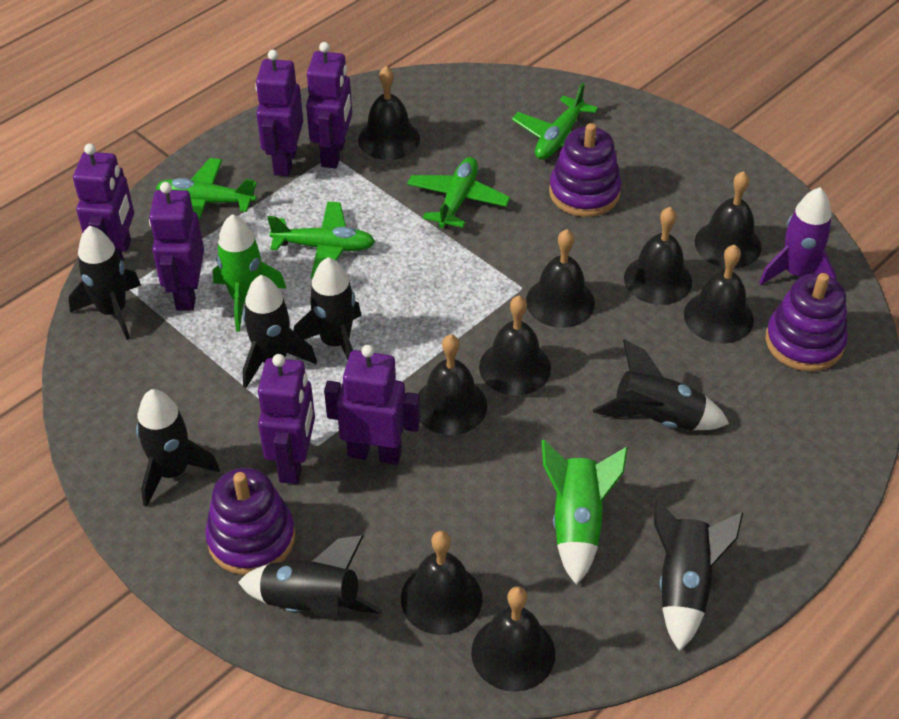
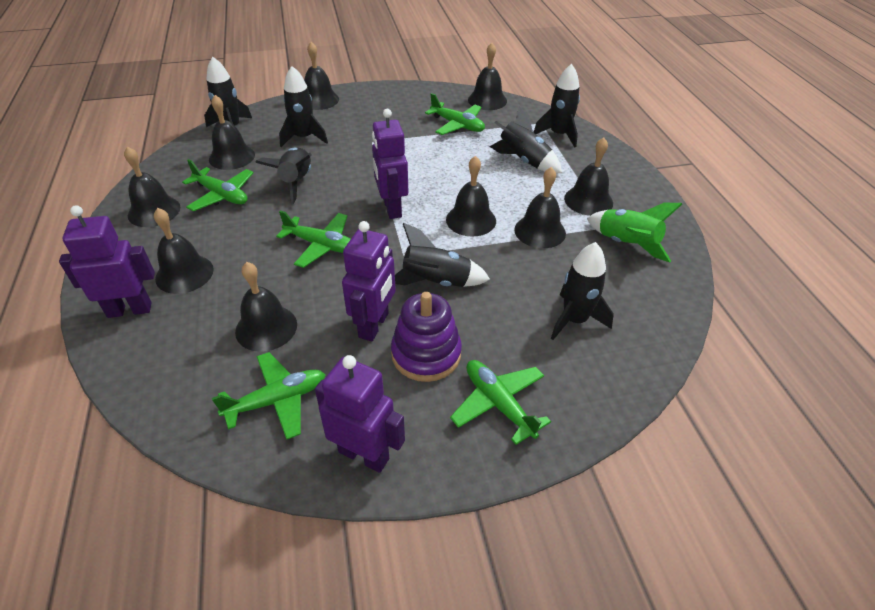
green plane: [156,158,257,220] [267,202,375,278] [407,157,510,229] [512,83,598,160] = 4 -> [182,159,253,211] [212,352,326,440] [276,211,351,268] [425,93,485,135] [450,360,551,445] = 5
green rocket: [213,214,287,332] [542,440,628,585] = 2 -> [587,202,682,262] = 1
purple robot: [73,144,134,262] [149,182,204,311] [255,50,303,176] [258,354,315,484] [306,42,352,168] [324,345,420,465] = 6 -> [59,205,155,318] [315,355,405,473] [342,221,396,341] [372,109,408,219] = 4
purple rocket: [759,187,836,285] = 1 -> none = 0
purple stacking toy: [205,468,295,575] [549,123,622,217] [765,273,848,371] = 3 -> [391,292,462,382] = 1

